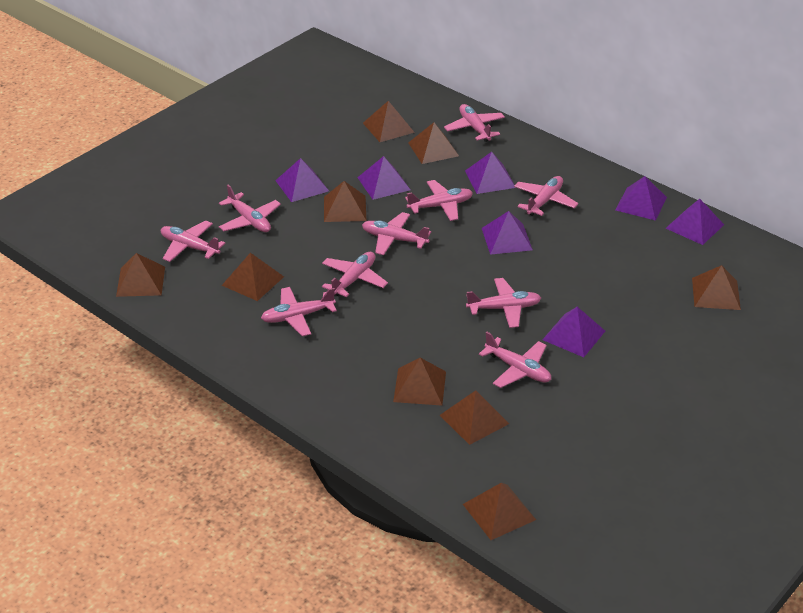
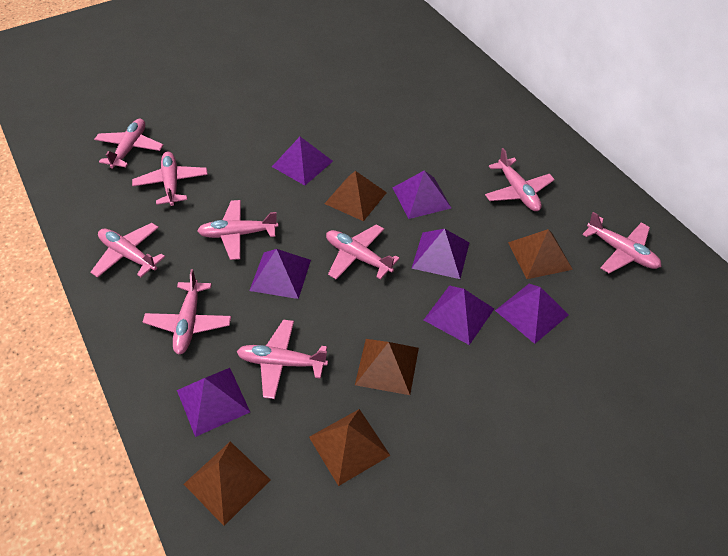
brown pyramid: [116,253,165,297] [222,253,284,301] [324,181,366,222] [363,101,415,142] [393,358,446,406] [408,122,459,164] [440,390,509,445] [463,483,536,540] [692,265,741,310] = 9 -> [184,441,270,526] [309,409,390,486] [324,171,387,221] [355,339,419,395] [508,229,573,279] = 5
pink plane: [161,221,225,262] [219,185,281,232] [261,287,337,336] [322,252,388,297] [362,212,431,255] [405,180,473,221] [444,104,505,142] [466,278,541,328] [479,332,551,388] [514,176,578,216] = 10 -> [90,223,165,278] [94,119,163,169] [132,152,208,206] [143,269,231,355] [197,200,278,260] [237,320,328,399] [326,224,400,280] [485,148,555,211] [582,212,661,274] = 9

